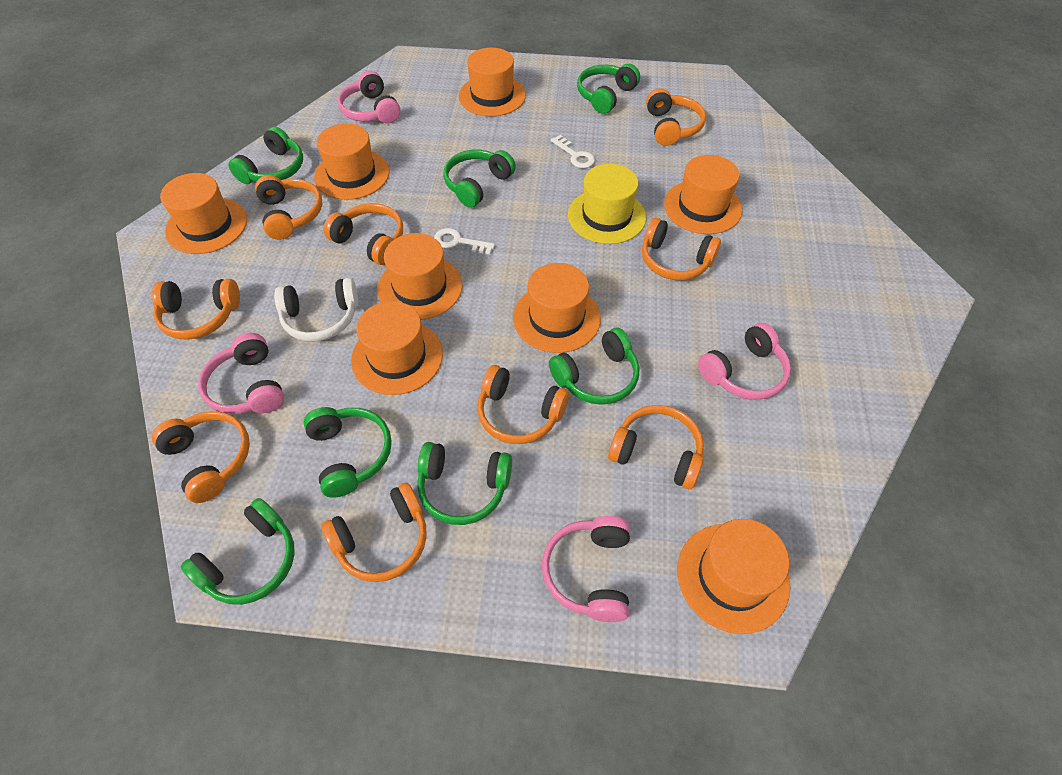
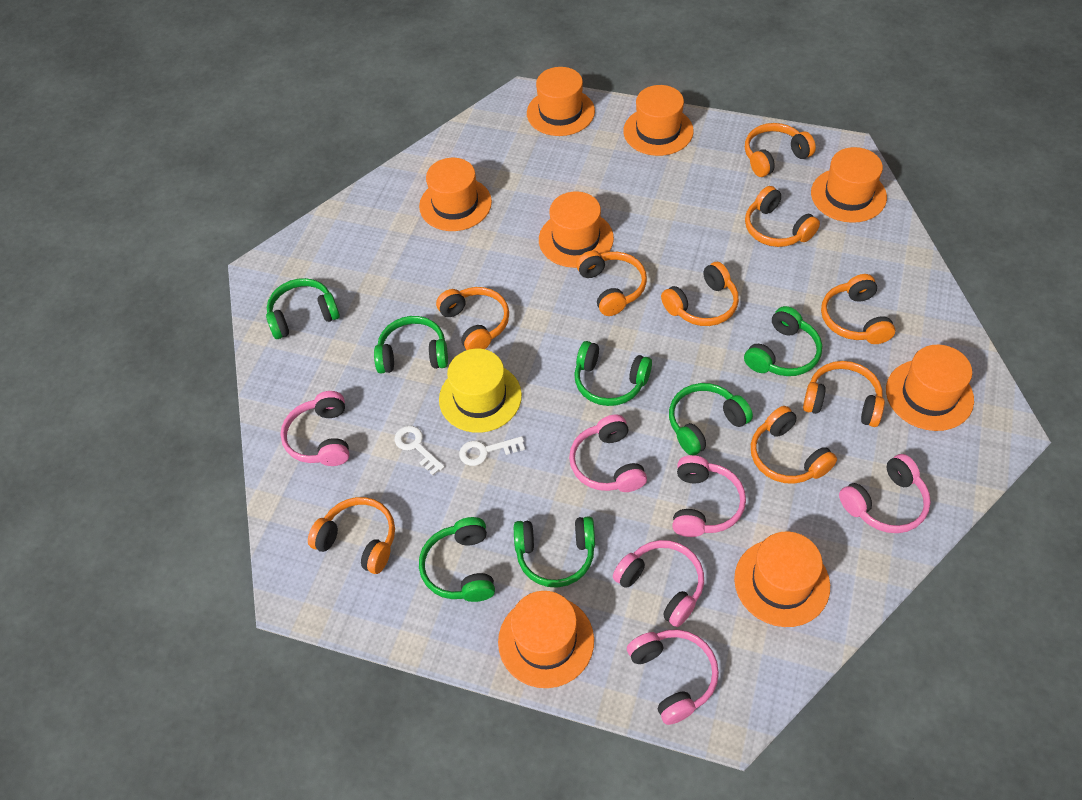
pink headphones: [198,333,284,414] [338,71,401,124] [542,516,630,622] [698,323,791,400] = 4 -> [280,391,349,466] [569,415,647,492] [613,540,704,627] [627,629,719,725] [672,455,746,537] [839,454,931,533] = 6
white headphones: [274,278,358,341] = 1 -> none = 0

